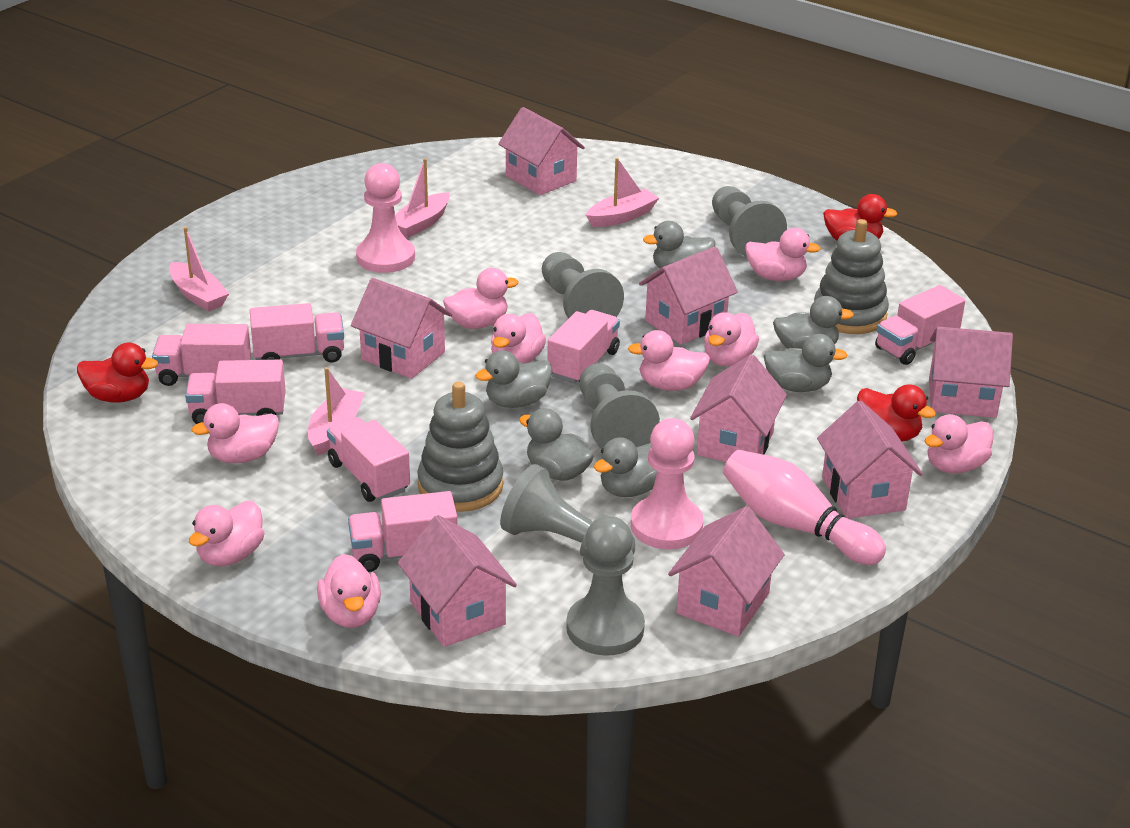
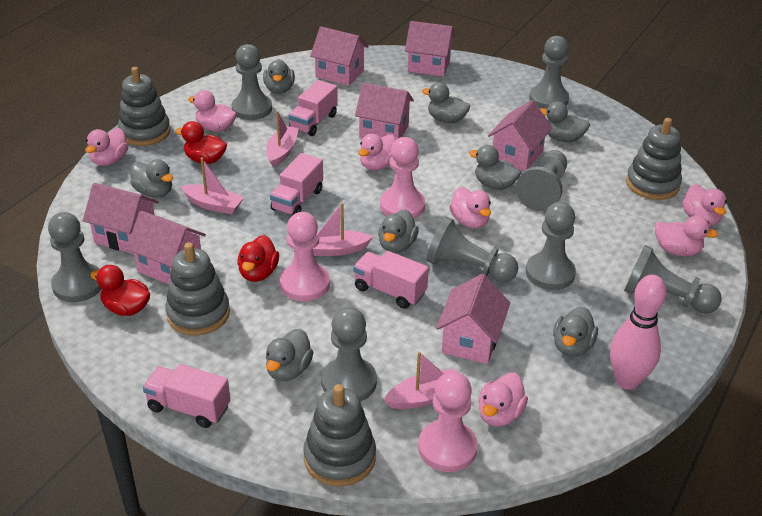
grey duck: [475,351,552,408] [519,408,594,481] [594,437,657,497] [643,221,715,269] [763,334,848,392] [773,296,854,349] = 6 -> [130,159,173,198] [263,59,295,94] [266,329,314,381] [378,209,419,253] [422,82,470,123] [469,145,521,190] [540,102,590,142] [553,307,598,357] = 8
grey pawn: [500,464,635,556] [542,252,624,319] [566,516,645,656] [580,363,660,449] [712,186,787,257] = 5 -> [48,212,102,302] [232,44,272,120] [321,307,377,402] [427,217,518,282] [516,150,567,211] [526,202,576,290] [529,36,569,109] [624,245,722,314] = 8
grey stacking toy: [418,381,503,512] [814,219,889,334] = 2 -> [118,67,171,146] [165,242,230,335] [303,384,376,486] [626,118,682,200] = 4
pink duck: [189,501,264,566] [192,403,279,463] [317,554,381,628] [443,268,518,329] [491,313,546,363] [628,330,710,391] [704,312,759,366] [745,228,821,281] [924,414,993,473] = 9 -> [85,128,128,166] [188,90,237,132] [358,134,396,170] [450,187,491,229] [478,372,528,426] [655,216,718,256] [682,184,727,226] = 7
pink house: [351,278,452,379] [398,515,517,647] [498,107,585,195] [639,247,738,345] [668,506,785,637] [690,354,787,462] [817,401,923,519] [929,327,1013,418] = 8 -> [83,183,159,254] [126,211,206,284] [310,26,369,86] [355,83,414,140] [405,21,455,77] [436,274,510,364] [488,100,552,171] = 7
pink pawn: [356,163,415,273] [631,418,703,549] = 2 -> [280,212,330,301] [380,137,425,218] [418,372,478,472] = 3
pink truck: [152,324,251,386] [185,360,286,424] [250,303,344,363] [327,417,410,502] [348,491,458,572] [547,310,620,384] [875,285,965,365] = 7 -> [143,364,231,428] [270,153,323,216] [289,80,338,136] [353,251,429,309] = 4

